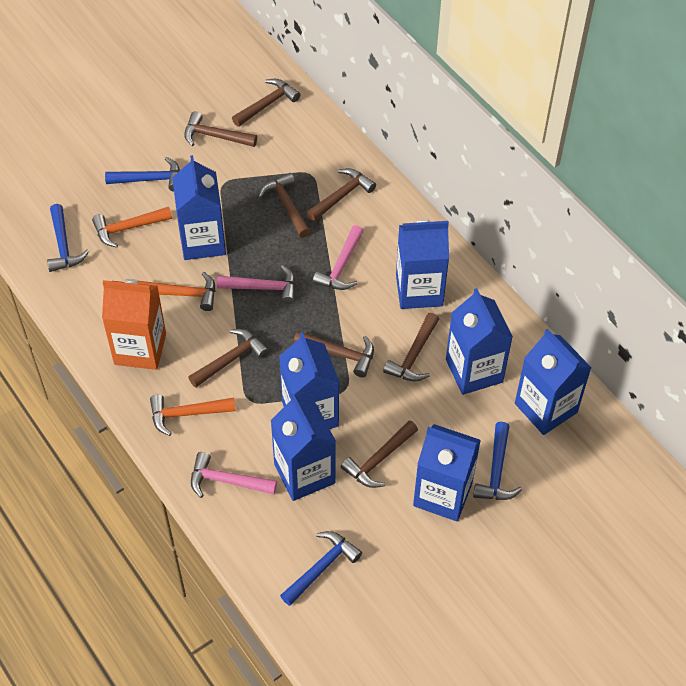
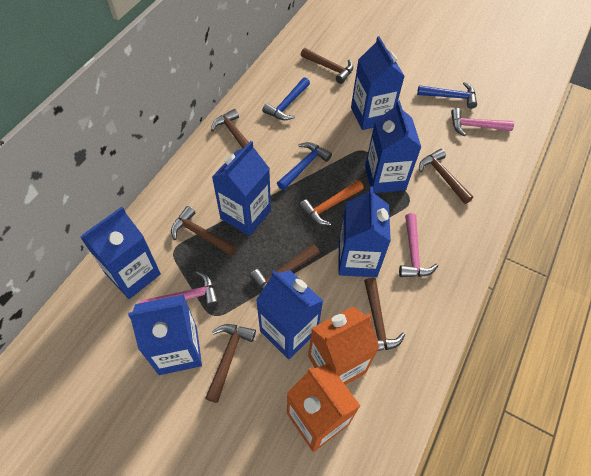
blue hammer: [47,204,89,272] [105,157,180,192] [280,531,362,606] [473,422,522,500] = 4 -> [262,77,310,120] [277,142,332,190] [417,82,477,109] = 3
brown hammer: [184,111,257,147] [188,329,269,388] [232,79,301,127] [258,173,311,238] [293,331,374,377] [307,168,376,222] [341,420,418,488] [383,313,439,382] = 8 -> [171,206,236,256] [205,324,256,403] [211,109,258,153] [250,244,320,290] [301,48,353,84] [364,278,405,351] [419,149,473,204] = 7
orange carton: [102,279,166,370] = 1 -> [287,363,360,452] [308,307,380,385] = 2
orange hammer: [92,207,172,248] [138,272,215,311] [150,395,236,436] = 3 -> [299,180,364,225] = 1

